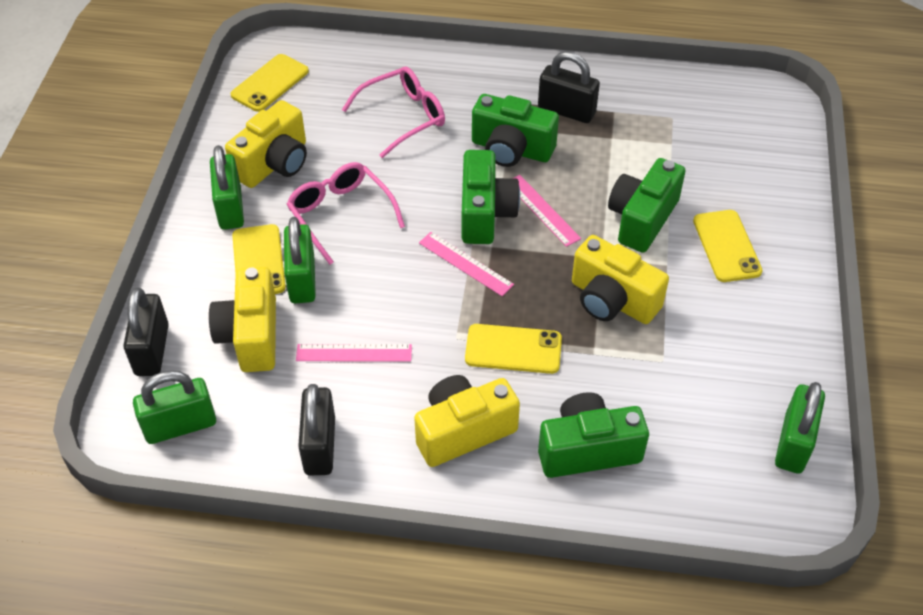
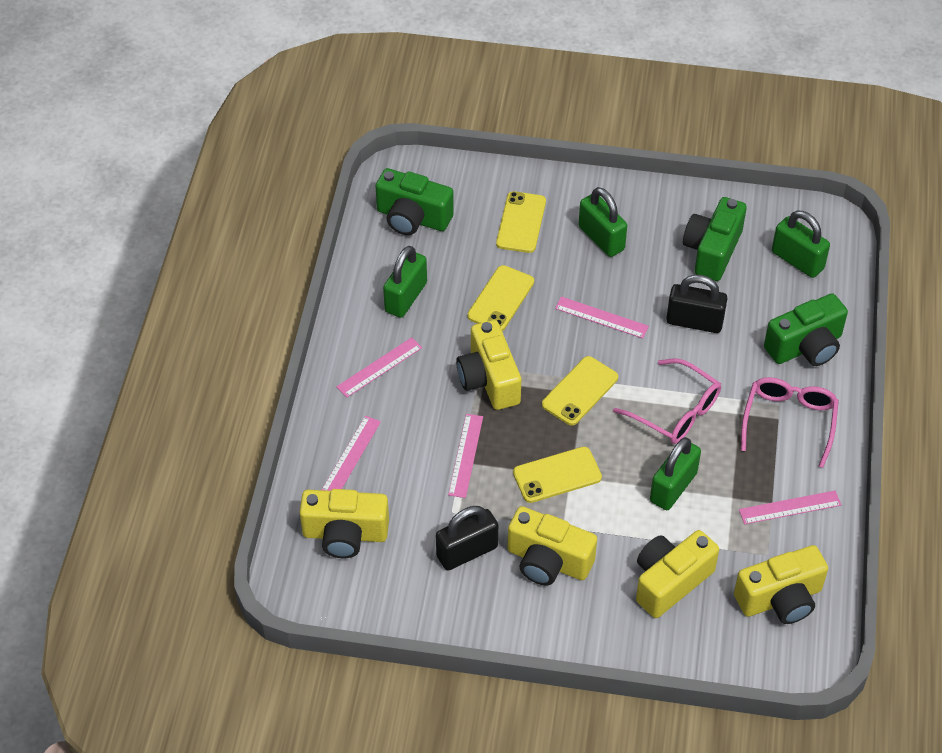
black padlock: [123,288,169,376] [298,384,335,475] [538,52,600,123] = 3 -> [436,506,498,570] [666,275,728,333] = 2
green camera: [462,150,520,244] [472,94,559,167] [538,392,649,478] [608,158,686,253] = 4 -> [376,168,454,235] [683,197,747,281] [764,293,848,366] = 3
pink ruler: [296,344,412,362] [419,232,514,296] [512,175,581,247] = 3 -> [322,416,381,491] [336,337,422,398] [448,414,483,498] [555,296,649,339] [739,490,841,524] = 5
yellow camera: [209,267,276,372] [225,100,307,188] [414,375,520,467] [572,235,669,324] = 4 -> [300,489,389,558] [456,320,521,410] [508,506,597,585] [636,530,719,618] [734,545,828,624] = 5

